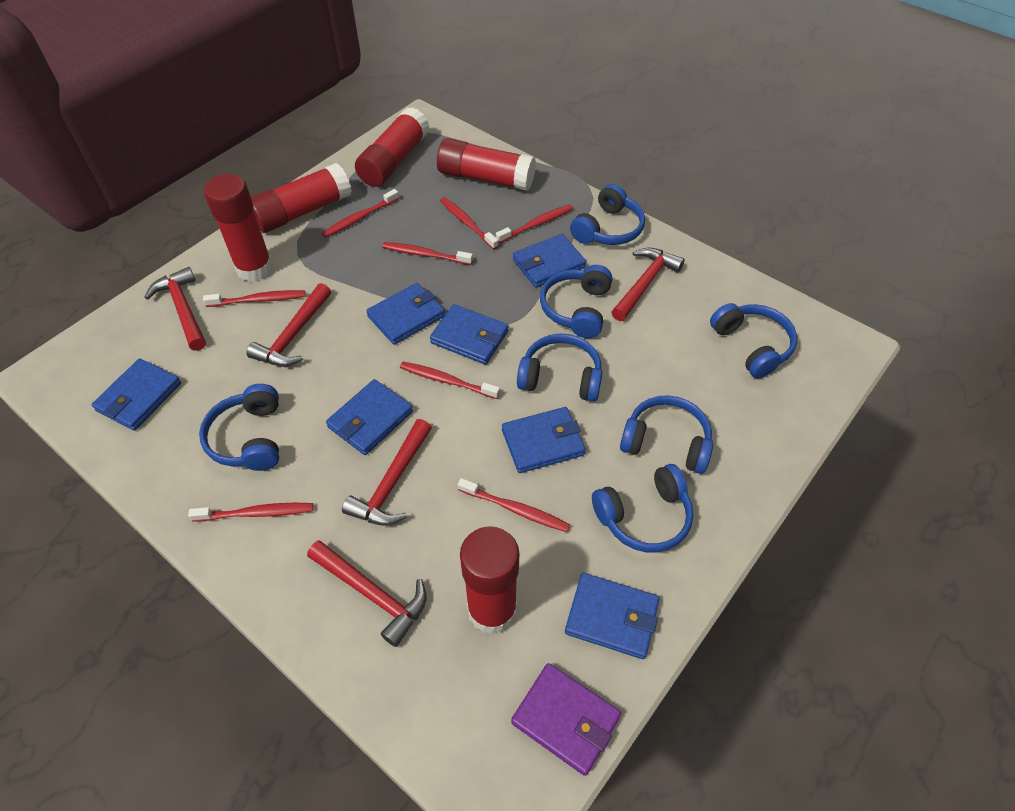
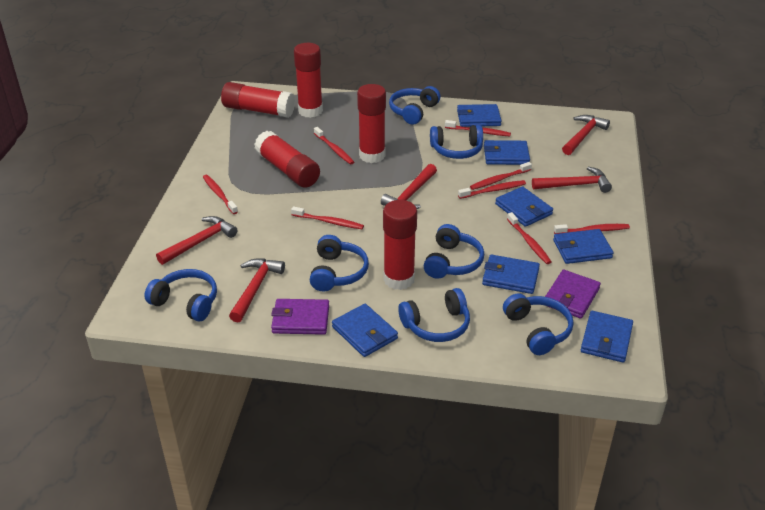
purple wallet: [511,663,621,776] = 1 -> [271,299,329,335] [545,270,601,319] = 2

